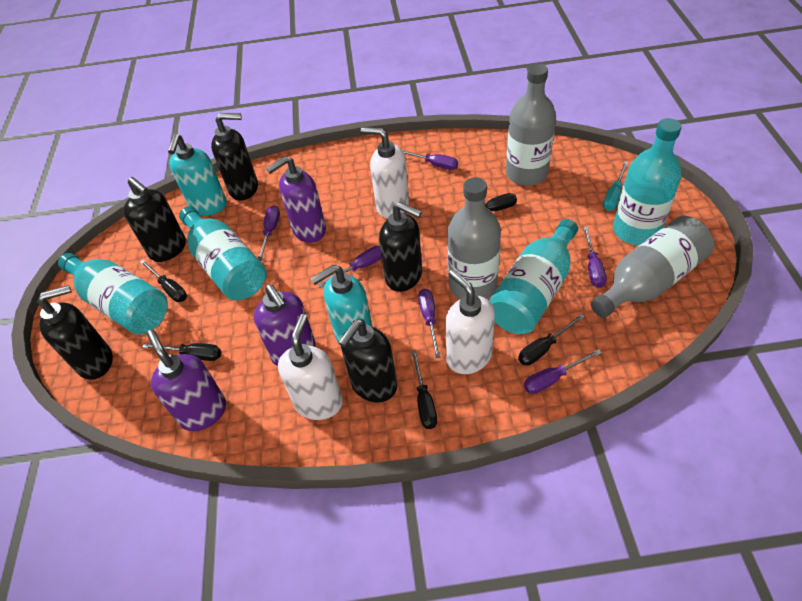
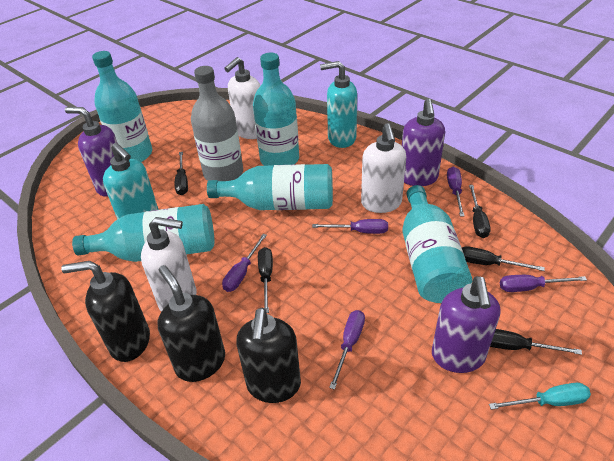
black soap dispenser: [38,285,113,380] [124,177,186,262] [211,113,258,200] [338,319,397,403] [379,202,422,292] = 5 -> [61,261,150,362] [158,265,225,382] [236,308,301,403] = 3
grey bottle: [447,177,501,299] [506,64,556,186] [591,216,714,318] = 3 -> [191,66,243,181] = 1
purple screwdriver: [258,205,280,261] [318,246,382,287] [403,151,458,170] [418,289,441,358] [524,349,602,394] [583,226,607,288] = 6 -> [222,234,267,292] [312,219,388,234] [329,310,365,390] [447,167,465,217] [500,275,587,292] = 5
turquoise bottle: [58,253,168,334] [179,206,266,300] [489,219,578,334] [613,118,682,246] = 4 -> [72,204,214,262] [92,51,152,162] [207,164,333,210] [253,53,299,166] [402,185,472,303] = 5

